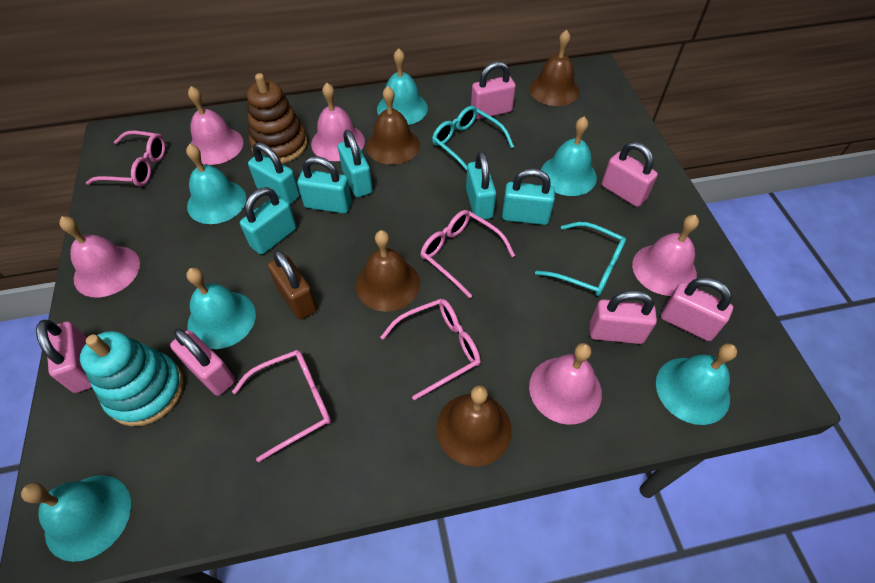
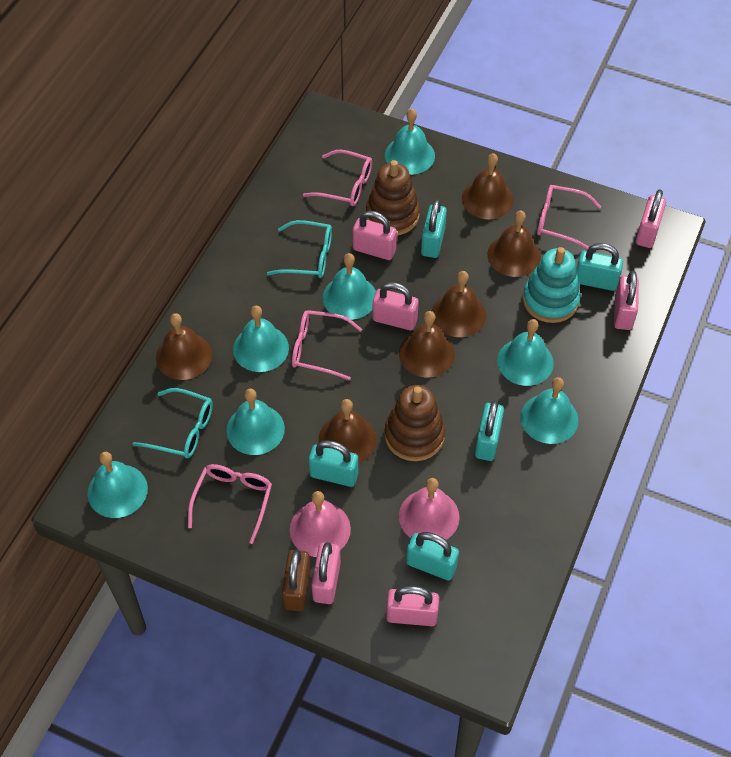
brown bell: [356,230,420,312] [366,86,420,165] [436,385,512,467] [530,30,579,106] = 4 -> [156,313,212,380] [318,399,377,464] [399,311,455,378] [432,271,486,337] [462,153,513,220] [487,211,541,277] = 6
brown stacking toy: [247,73,308,164] = 1 -> [366,160,420,236] [384,385,445,461] = 2
pink bell: [59,216,140,297] [188,86,244,165] [311,83,365,161] [529,343,602,425] [632,215,699,296] = 5 -> [290,491,351,557] [399,478,460,540] = 2
turquoise bell: [21,475,131,562] [186,144,246,224] [186,268,256,349] [377,48,428,125] [541,117,597,196] [656,344,737,425] = 6 -> [87,452,148,518] [226,389,285,455] [233,306,289,372] [323,253,376,320] [385,109,435,175] [497,319,554,386] [520,377,579,444] = 7
turquoise padlock: [240,187,296,255] [248,142,300,205] [297,156,352,214] [338,130,373,197] [466,151,496,220] [502,168,555,225] = 6 -> [309,440,358,487] [406,532,459,580] [421,199,447,258] [475,400,504,461] [576,243,623,291] = 5

